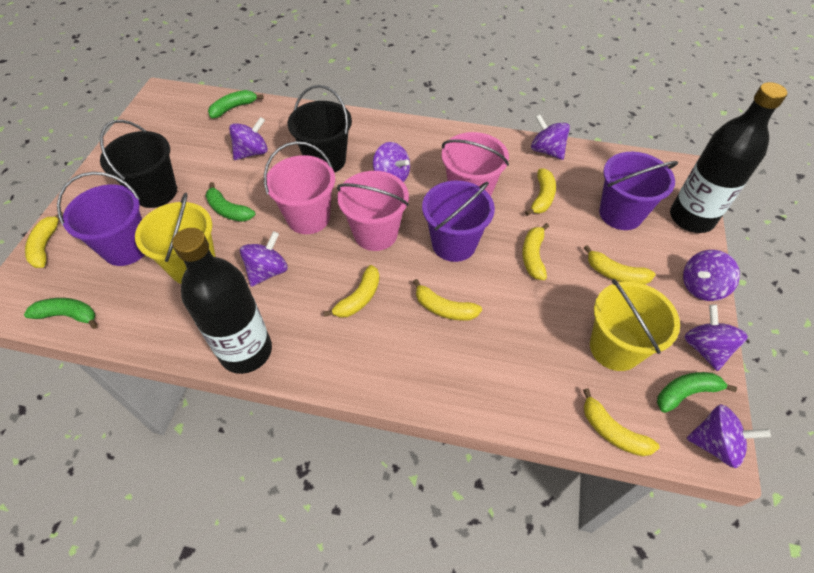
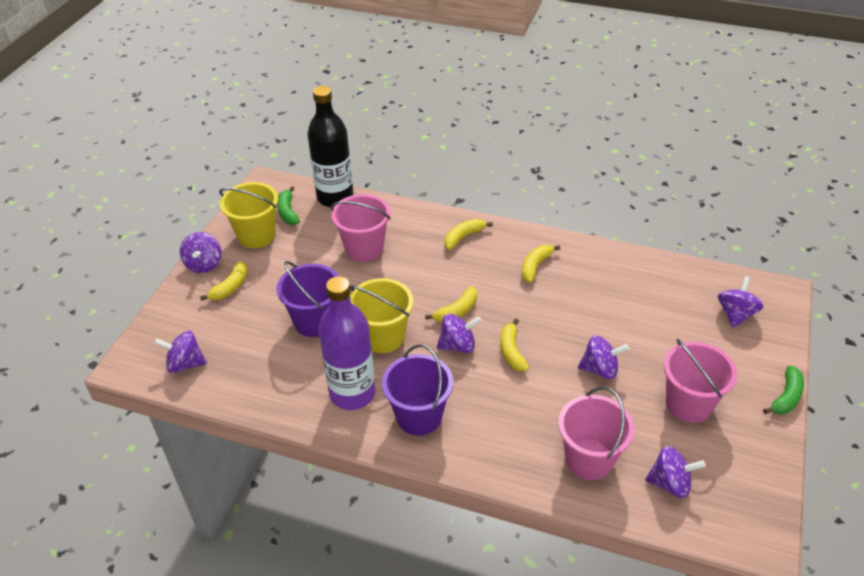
black bottle: [172,228,272,374] [670,82,787,233] = 2 -> [307,86,354,208] = 1
black bucket: [100,120,177,208] [288,85,352,173] = 2 -> none = 0
green banana: [24,298,98,329] [206,182,255,222] [208,90,264,118] [657,372,737,413] = 4 -> [277,186,300,225] [763,366,804,414] = 2
purple bottle: none = 0 -> [319,276,376,410] = 1
purple bucket: [57,172,144,266] [422,181,495,262] [599,152,678,230] = 3 -> [276,261,339,337] [382,344,453,436] = 2
purple spinning top: [229,117,268,160] [240,231,288,287] [373,142,410,182] [531,114,570,160] [683,250,740,301] [684,305,748,371] [686,404,771,468] = 7 -> [154,331,207,373] [180,232,221,273] [437,314,481,353] [578,335,629,379] [645,446,706,498] [718,276,764,328] = 6
yellow banana: [25,212,63,268] [324,265,379,318] [413,279,482,321] [522,223,549,280] [525,168,556,216] [583,388,660,457] [584,245,655,284] = 7 -> [200,261,248,301] [425,286,477,322] [444,219,493,250] [500,319,529,372] [522,245,560,283] = 5

